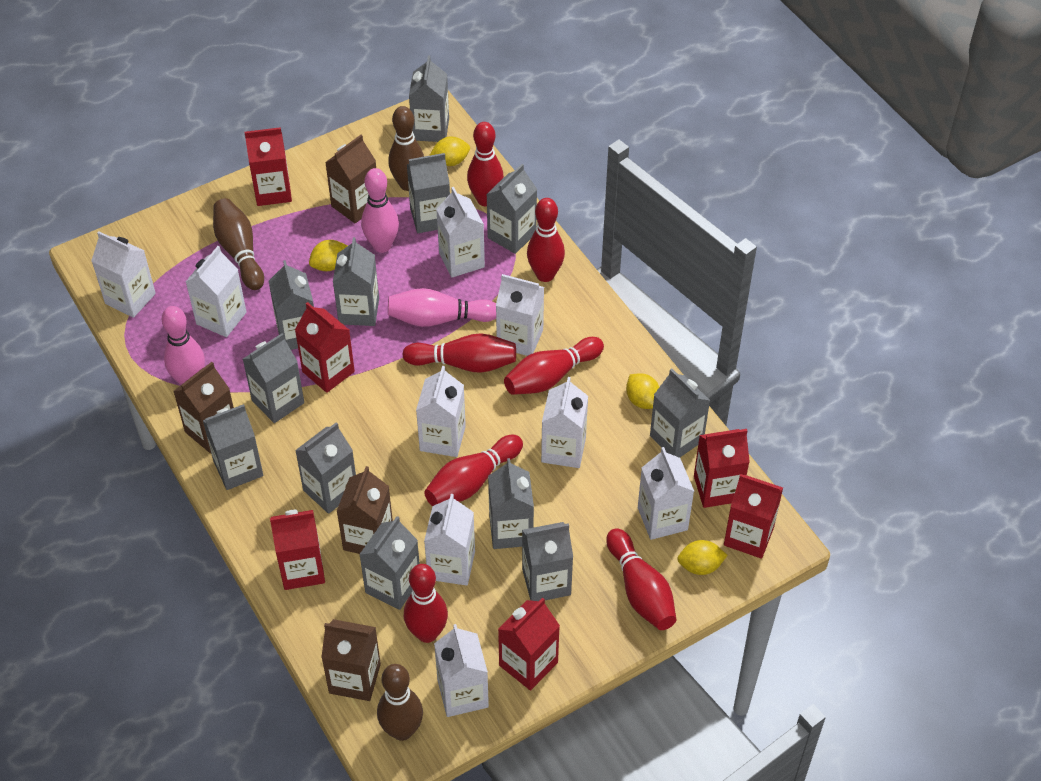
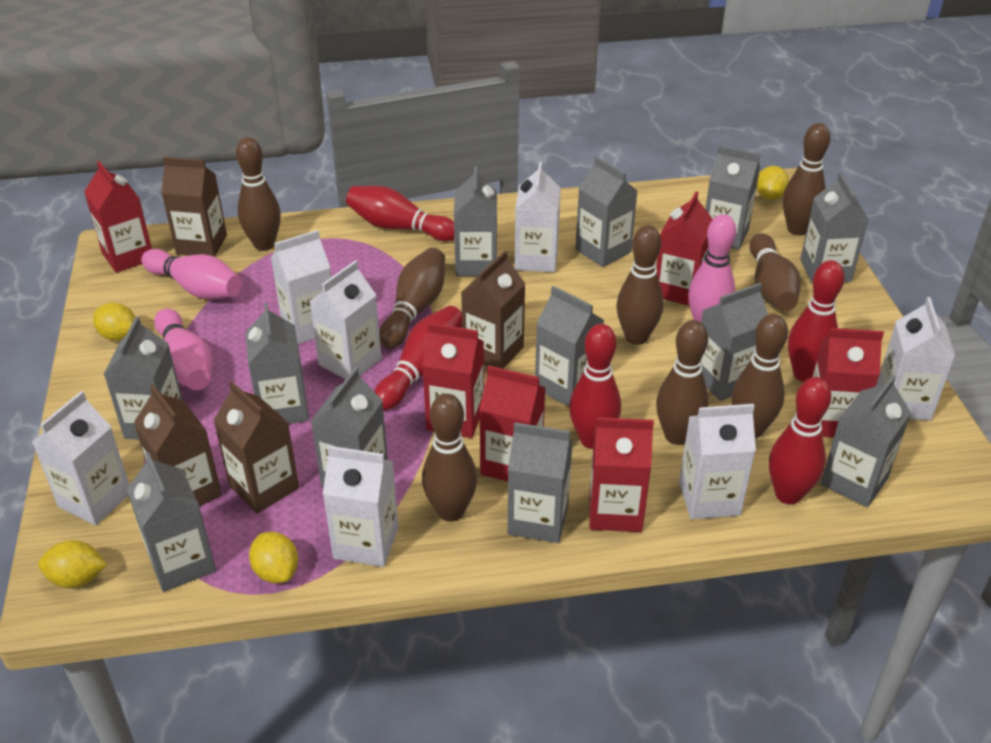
brown bowling pin: [213,198,264,290] [377,664,423,741] [388,106,424,191] = 3 -> [236,137,281,251] [379,248,445,348] [422,394,477,522] [617,225,664,345] [656,320,709,445] [732,314,788,438] [749,233,801,311] [783,123,830,235] = 8
red bowling pin: [402,333,516,373] [404,564,448,643] [424,435,523,506] [467,122,504,206] [504,337,604,395] [527,198,565,282] [606,528,676,630] = 7 -> [346,186,454,241] [374,306,462,410] [569,324,621,449] [769,377,832,504] [788,260,845,382] = 5
white carton: [91,231,156,318] [186,246,247,337] [416,366,466,457] [424,494,475,586] [434,624,489,717] [436,187,485,277] [496,274,544,356] [541,377,588,468] [638,447,694,540] = 9 -> [32,391,129,526] [271,230,331,344] [310,261,382,379] [323,446,399,567] [515,162,561,272] [679,404,756,519] [876,297,955,420] = 7

